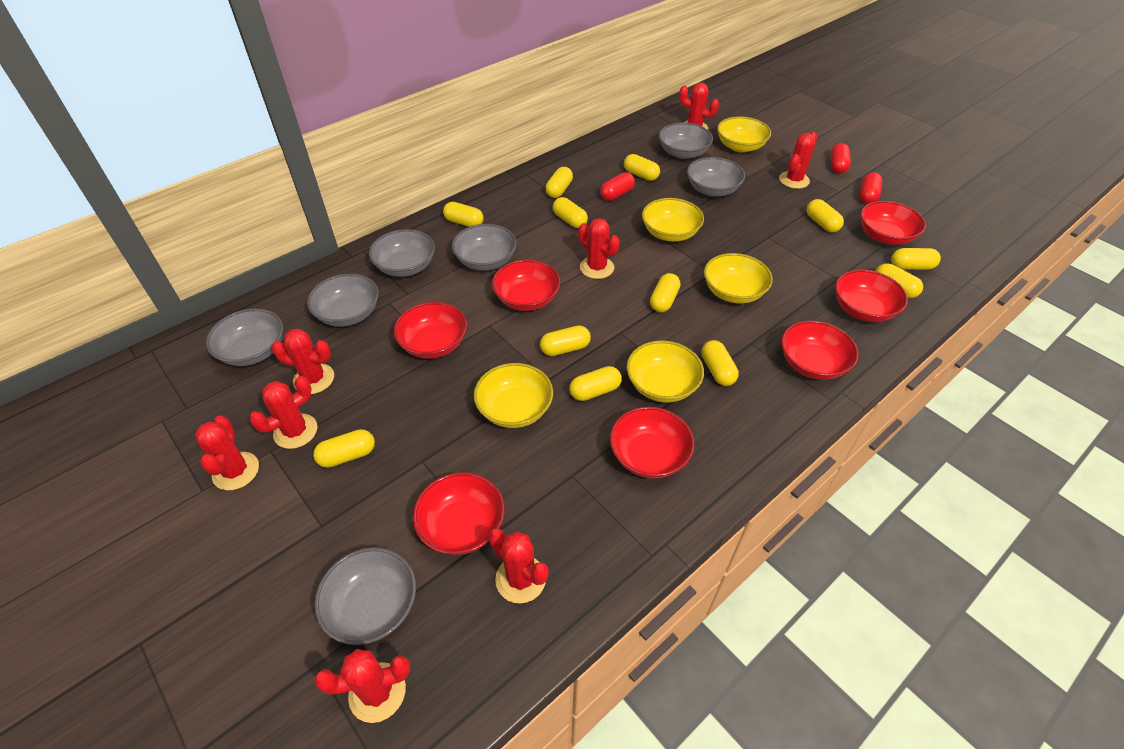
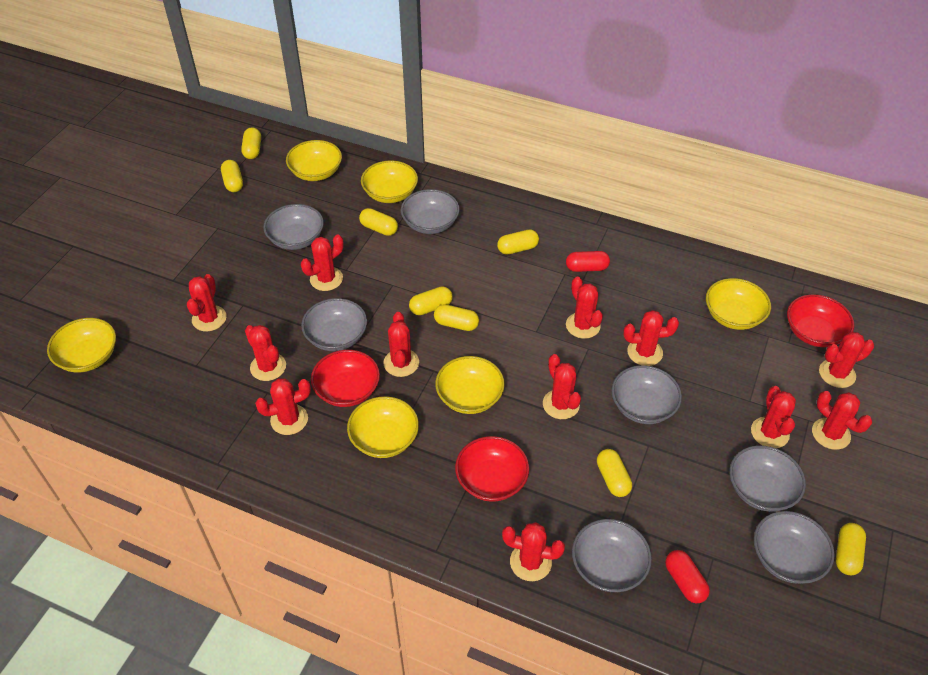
red bowl: [393,302,467,359] [413,472,505,555] [492,260,560,311] [610,407,694,479] [781,320,859,380] [835,270,908,322] [860,201,926,245] = 7 -> [311,350,380,407] [455,436,529,502] [787,294,854,347] = 3
red cactus: [195,416,259,490] [249,376,318,449] [271,329,334,394] [315,649,410,723] [489,528,549,603] [578,218,620,279] [679,83,719,130] [779,132,817,189] = 8 -> [187,274,227,332] [245,325,286,381] [255,378,311,435] [301,235,343,291] [383,312,419,377] [502,522,565,581] [543,354,581,419] [566,276,603,339] [623,310,679,366] [751,386,796,448] [812,391,872,450] [819,332,874,388] = 12
red capsule: [600,172,635,201] [831,143,851,173] [860,172,883,204] = 3 -> [566,251,610,272] [665,550,710,603] = 2
yellow bowl: [474,363,553,428] [626,341,704,403] [642,198,704,242] [704,253,773,304] [717,116,771,153] = 5 -> [47,318,116,372] [286,140,342,181] [347,396,419,458] [361,161,418,203] [435,356,505,414] [706,278,771,330] = 6
yellow capsule: [313,429,375,468] [443,202,484,227] [540,326,591,356] [545,167,573,198] [553,197,588,228] [569,366,622,401] [624,154,660,181] [650,273,680,312] [701,340,739,386] [807,199,844,232] [875,264,923,298] [891,248,941,270] = 12 -> [221,160,243,192] [241,127,261,159] [359,208,398,236] [409,286,453,315] [434,304,479,331] [497,229,539,255] [597,449,632,497] [836,523,866,575] = 8

